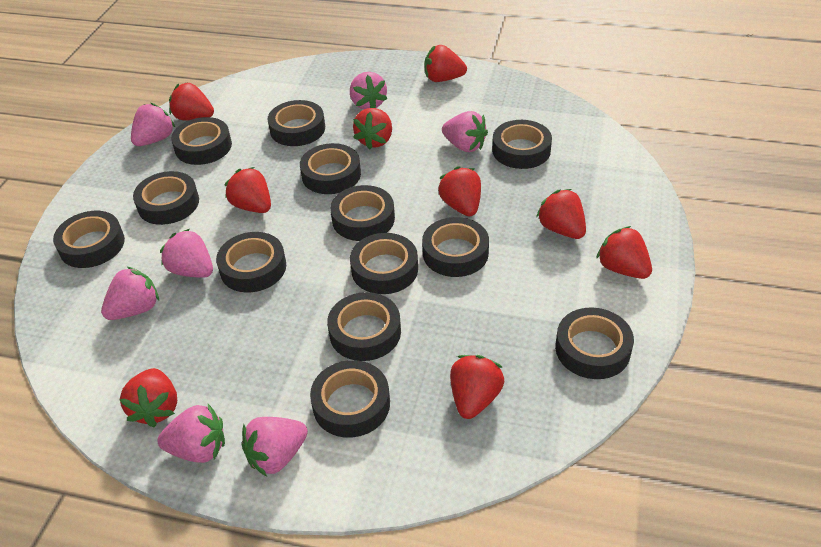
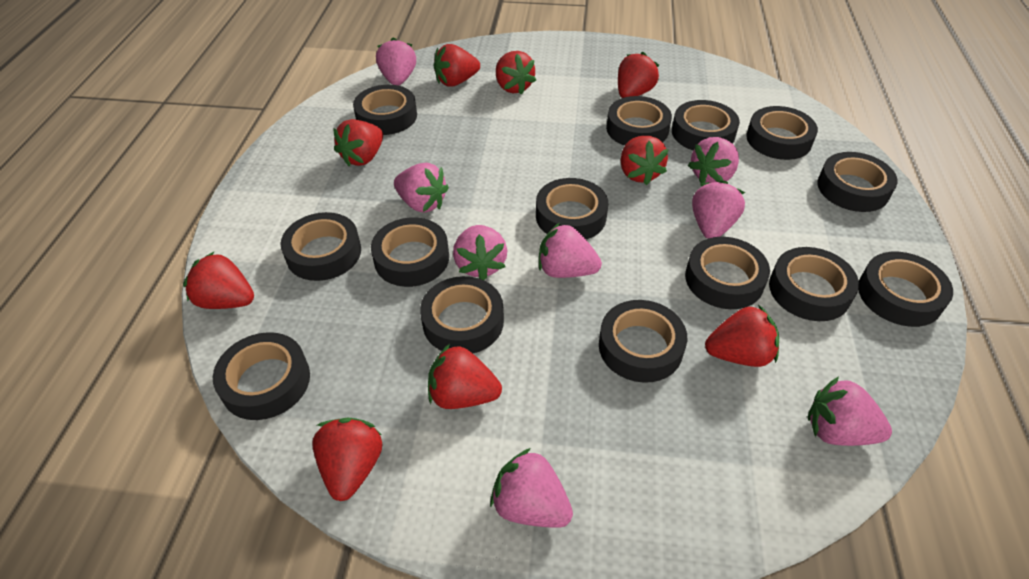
black tape: [53,211,125,268] [133,171,199,225] [171,117,232,165] [216,232,286,292] [267,100,325,146] [300,143,361,194] [310,360,390,438] [327,292,401,361] [330,185,395,241] [350,233,418,294] [422,217,489,277] [492,120,552,169] [555,307,634,379] = 13 -> [213,332,310,420] [281,212,361,281] [353,85,417,135] [371,217,449,287] [420,276,504,353] [536,178,608,239] [599,300,687,383] [606,96,672,146] [672,100,740,150] [685,237,770,309] [746,106,818,160] [769,247,859,321] [817,152,898,212] [858,252,953,327] = 14
pink strawberry: [101,266,159,320] [131,103,175,146] [157,404,225,463] [160,229,213,278] [241,417,308,477] [350,72,387,109] [442,111,488,152] = 7 -> [376,38,416,86] [394,163,449,213] [453,225,507,280] [490,448,573,528] [539,223,602,278] [688,137,739,183] [692,180,745,239] [808,376,892,446] = 8

